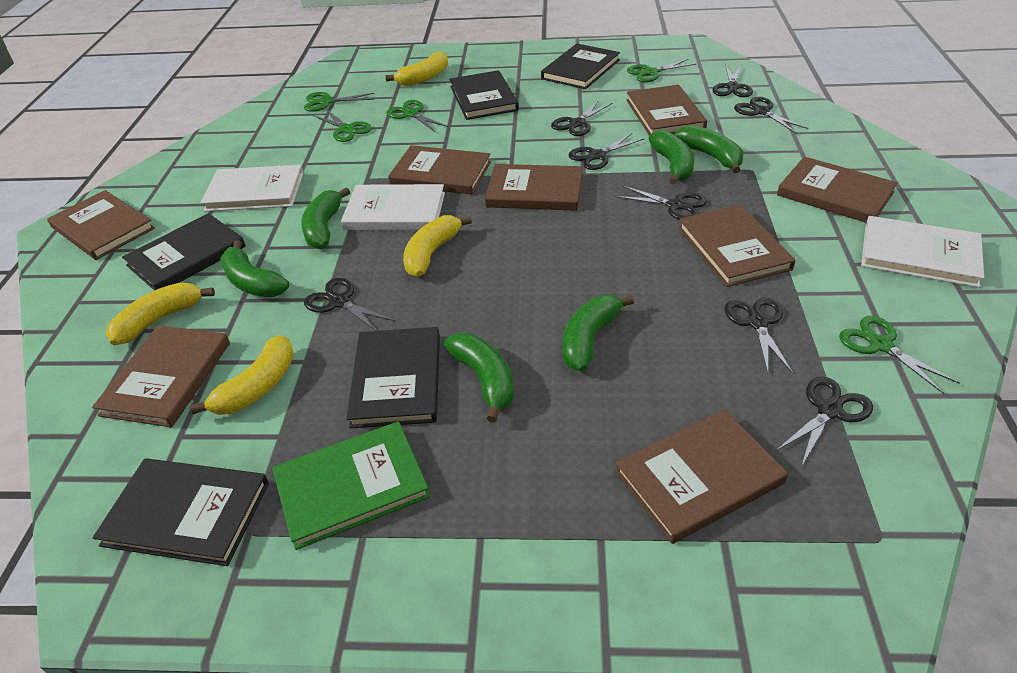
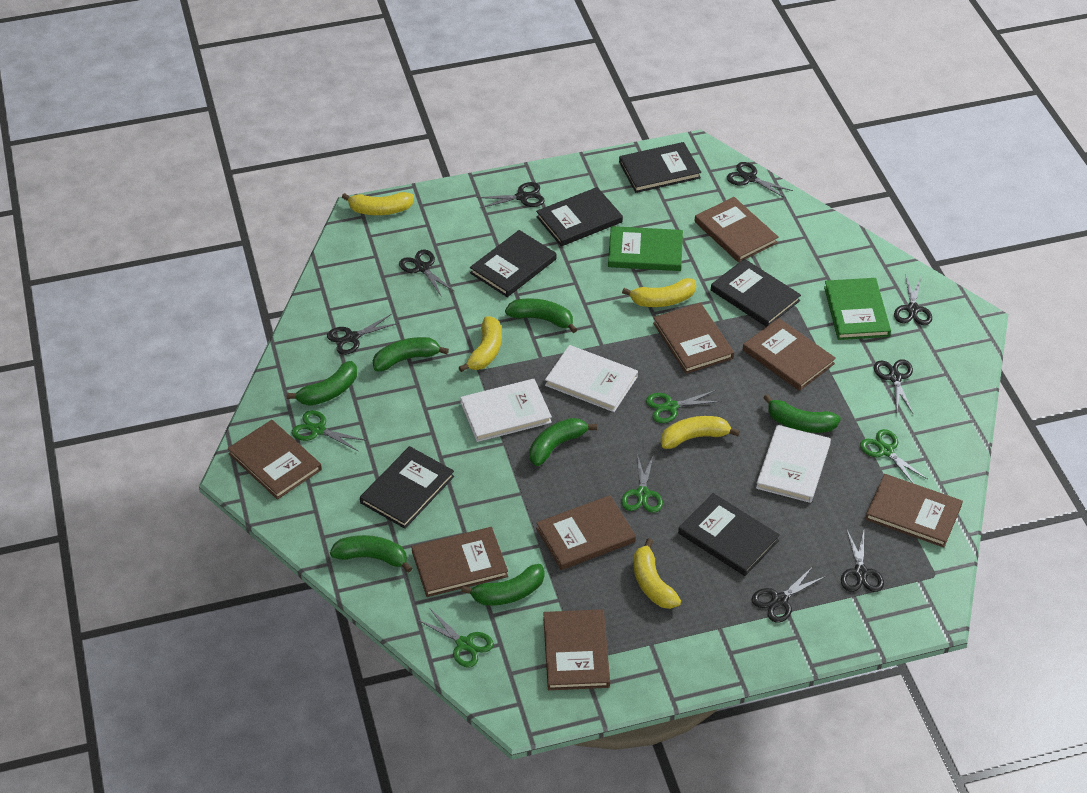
black book: [93,458,269,566] [122,213,246,291] [346,327,440,428] [450,70,519,120] [541,44,620,89] = 5 -> [360,446,454,529] [470,230,556,297] [536,187,623,246] [619,142,701,193] [678,493,780,576] [711,259,801,327] = 6
green banana: [220,240,289,297] [301,188,350,249] [444,333,514,423] [563,295,634,371] [648,130,694,185] [674,125,743,173] = 6 -> [287,361,357,406] [330,535,413,573] [373,337,449,371] [461,564,545,606] [505,298,578,333] [529,418,597,466] [763,394,841,433] = 7
green book: [272,421,430,550] = 1 -> [608,226,683,271] [824,278,891,340] = 2
yellow banana: [106,283,215,345] [190,335,294,415] [386,51,448,86] [403,215,472,277] = 4 -> [342,192,414,215] [459,316,502,372] [622,278,696,307] [634,538,681,609] [661,416,740,449] = 5

